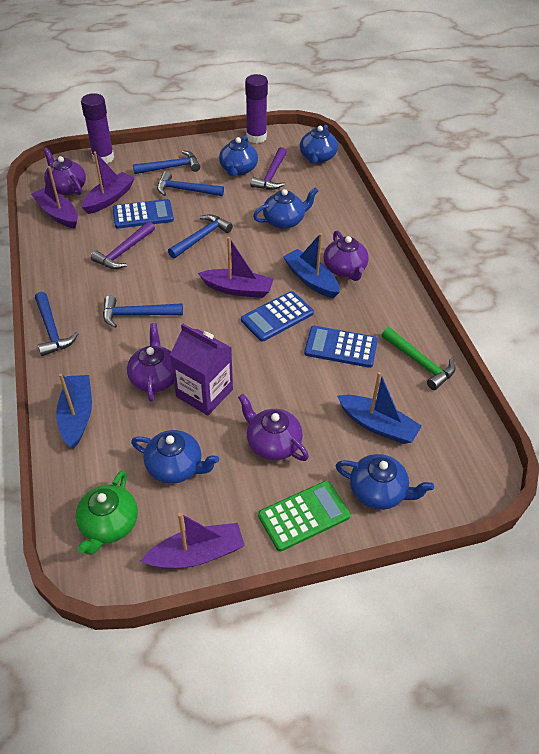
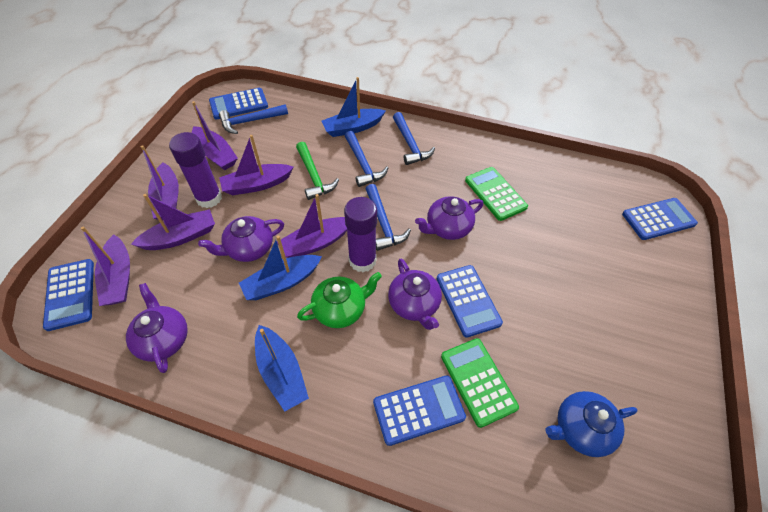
blue calculator: [112,199,174,229] [241,291,314,341] [304,326,378,368] = 3 -> [43,259,94,331] [209,88,268,119] [373,375,466,446] [437,265,503,338] [622,198,698,240] = 5
blue hammer: [35,292,79,356] [103,295,183,328] [133,150,200,174] [157,171,224,196] [168,214,233,259] = 5 -> [219,104,288,134] [345,131,388,187] [366,184,411,251] [393,112,435,165] = 4
blue teapot: [131,430,219,484] [219,136,258,176] [253,187,318,229] [300,125,338,164] [336,454,434,510] = 5 -> [545,391,637,457] = 1
green calculator: [258,481,350,551] = 1 -> [441,338,519,428] [465,167,528,221] = 2
purple boat: [31,166,78,228] [81,151,135,214] [141,513,245,569] [198,237,273,298] = 4 -> [81,226,130,306] [131,194,215,250] [141,145,179,221] [192,101,238,170] [219,135,294,195] [277,194,347,258] = 6
purple carton: [170,323,233,415] = 1 -> none = 0
purple hammer: [91,221,155,269] [251,147,287,190] = 2 -> none = 0

